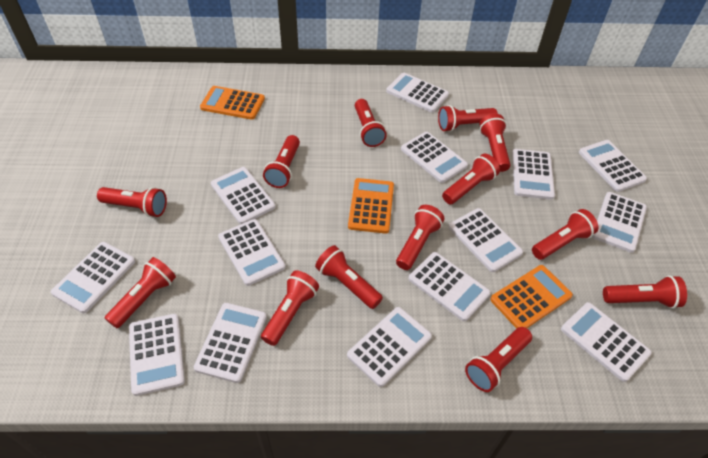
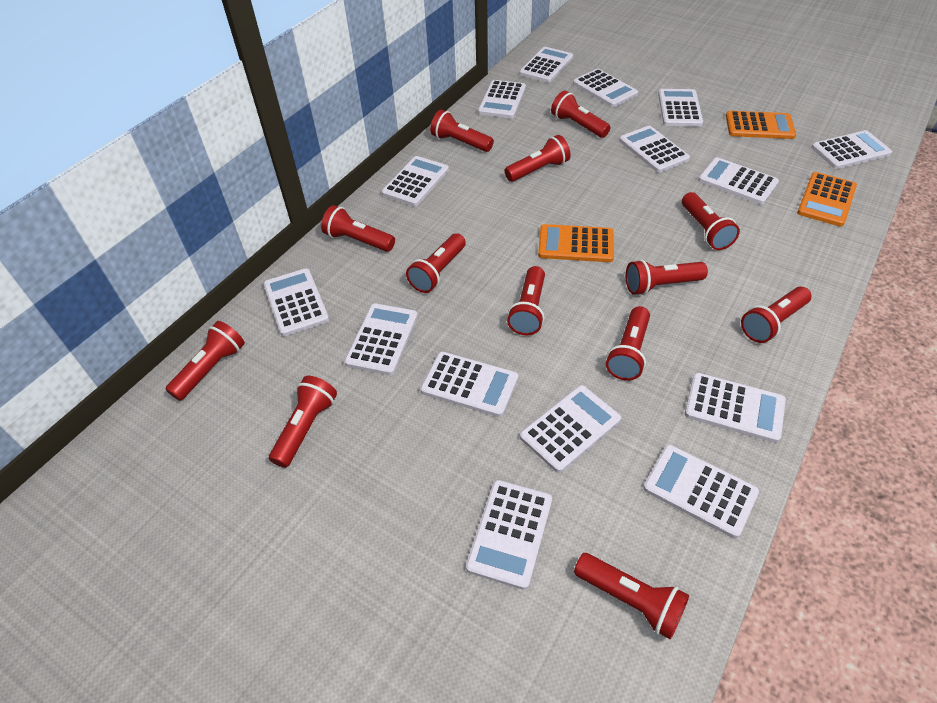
white calculator: [51,242,135,313] [129,314,185,396] [194,303,267,383] [211,167,276,224] [218,219,285,286] [347,307,432,387] [386,73,449,113] [401,132,468,183] [408,252,491,321] [449,208,523,272] [512,149,555,200] [561,302,652,382] [579,140,647,192] [592,192,647,253] = 14 -> [263,268,329,336] [344,303,418,375] [382,156,449,206] [420,352,518,417] [466,480,552,590] [478,80,526,118] [519,47,573,83] [520,385,621,473] [573,69,638,107] [619,126,690,173] [643,445,759,538] [658,89,703,127] [685,373,786,443] [698,157,779,205] [811,130,892,169] = 15

